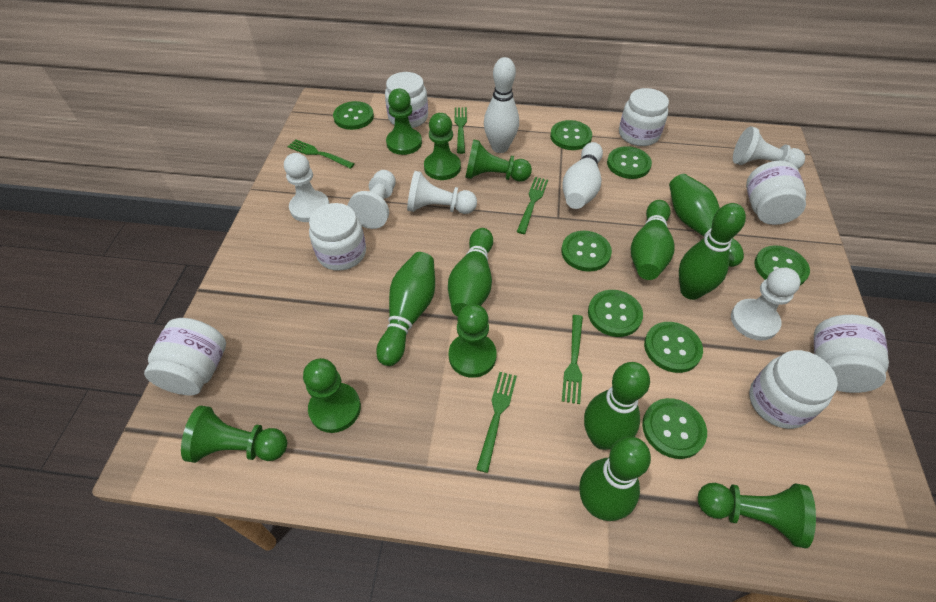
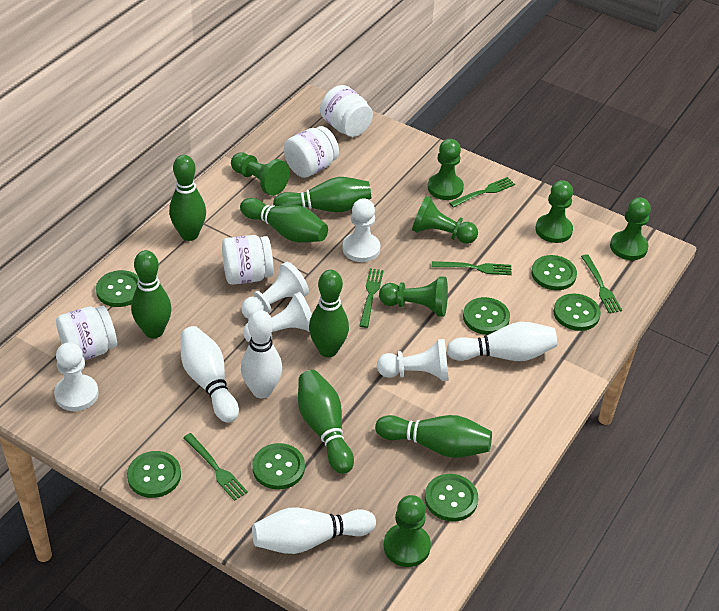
green button: [333,101,374,130] [550,120,592,150] [561,231,612,272] [588,290,643,337] [607,146,652,179] [642,398,707,459] [644,322,703,373] [754,245,810,285] = 8 -> [96,270,138,307] [127,451,181,498] [252,443,305,490] [425,474,478,522] [463,297,510,335] [531,255,577,290] [554,293,601,331] = 7
white bowling pin: [484,57,519,153] [562,142,603,209] = 2 -> [181,326,239,423] [241,310,282,399] [252,508,376,554] [447,322,557,361] = 4
white jar: [144,318,226,395] [309,203,366,271] [385,72,428,128] [619,88,669,146] [746,161,806,225] [749,350,838,429] [814,315,889,393] = 7 -> [56,306,117,360] [222,235,274,285] [284,126,339,178] [320,85,373,137] = 4

